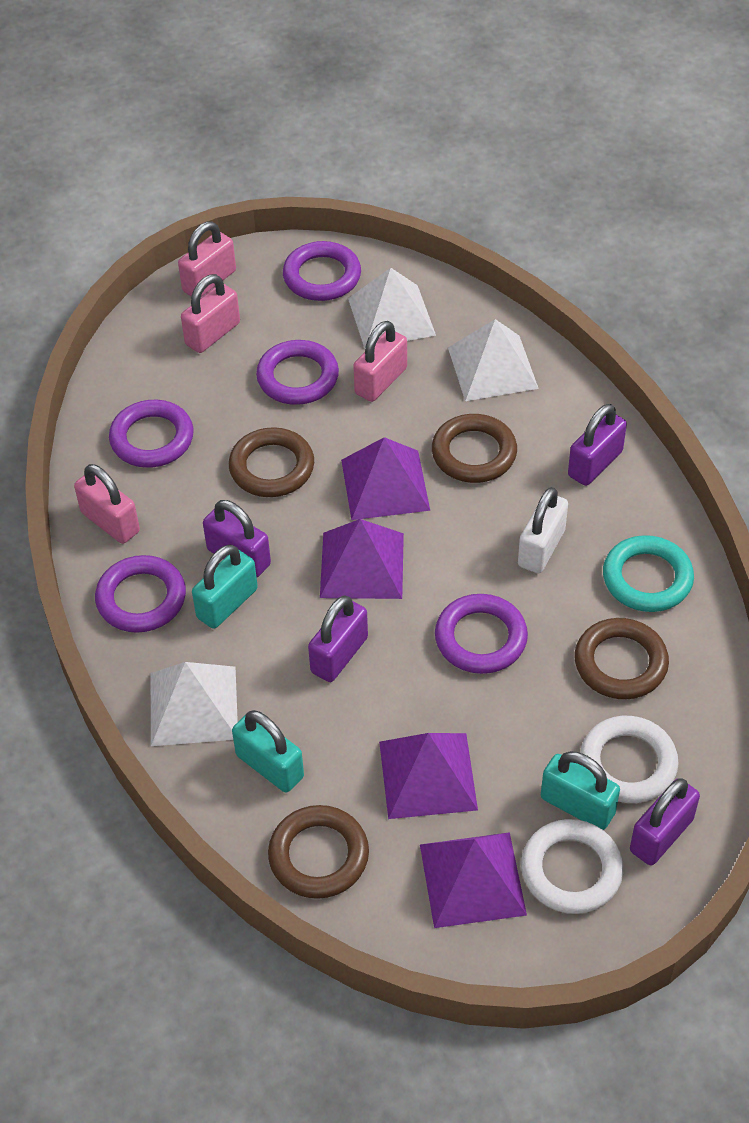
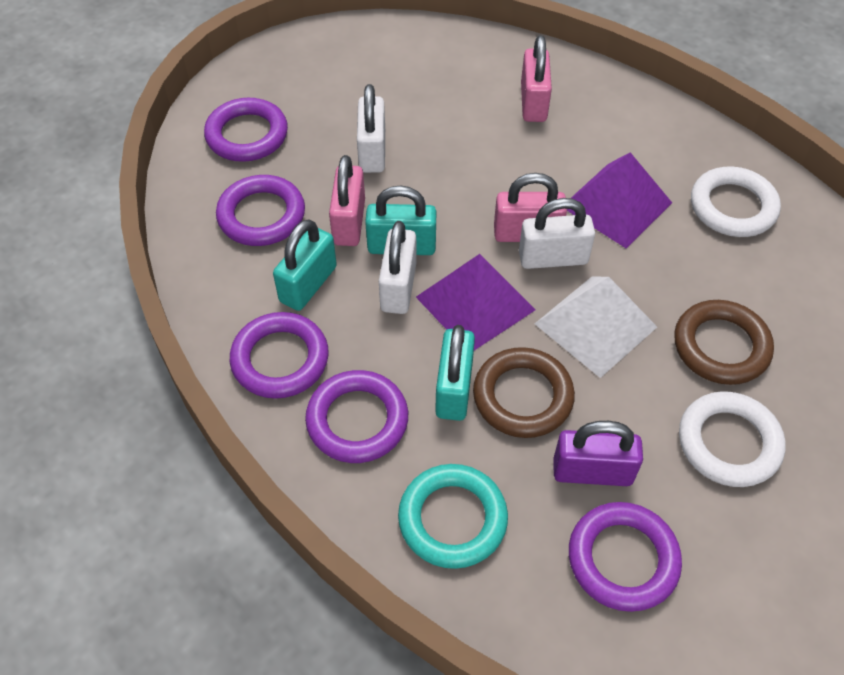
brown ring: [229,427,314,497] [268,805,369,899] [432,414,517,483] [575,618,669,699] = 4 -> [473,347,575,438] [674,300,774,385] = 2
pink padlock: [74,464,140,544] [178,222,236,297] [181,274,240,353] [353,321,407,402] = 4 -> [329,155,365,246] [494,173,567,242] [521,35,552,122] = 3
purple padlock: [203,500,271,577] [308,595,368,682] [568,404,627,486] [630,778,700,865] = 4 -> [554,421,643,486] = 1
purple pyramid: [320,519,404,599] [341,437,430,520] [379,733,478,819] [420,832,527,928] = 4 -> [416,254,536,350] [567,152,672,248] = 2
white padlock: [518,487,568,573] = 1 -> [357,84,385,173] [379,221,417,314] [519,198,595,269] = 3
white pyramid: [151,662,238,746] [348,268,436,348] [448,319,539,401] = 3 -> [535,277,657,378] = 1

